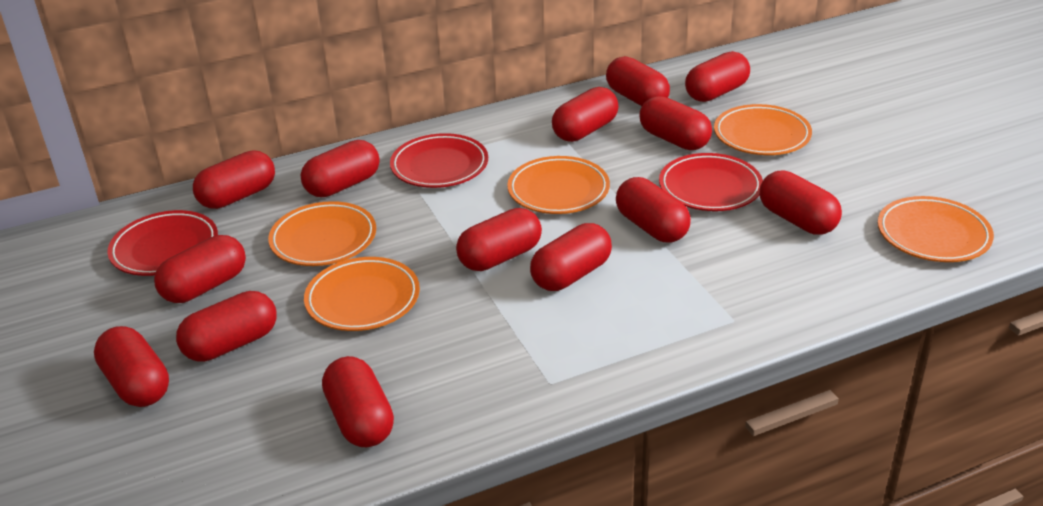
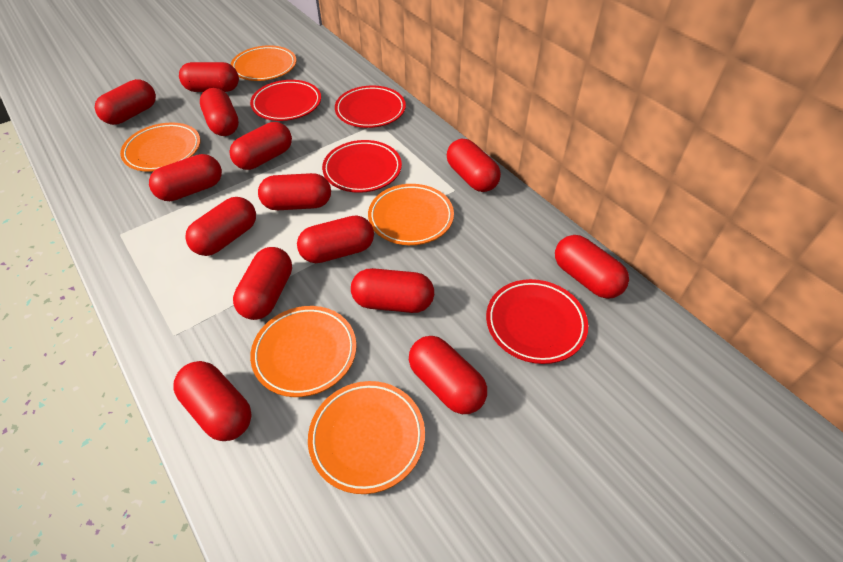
red plate: [107,210,218,276] [390,133,488,188] [659,153,763,211] = 3 -> [250,80,321,121] [322,140,402,193] [335,85,406,128] [486,279,588,364] = 4

